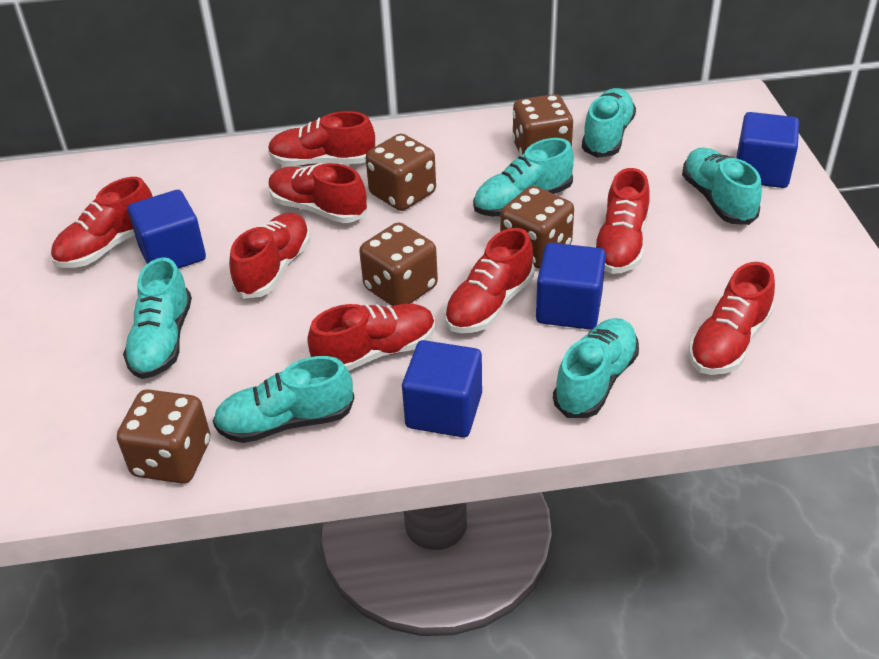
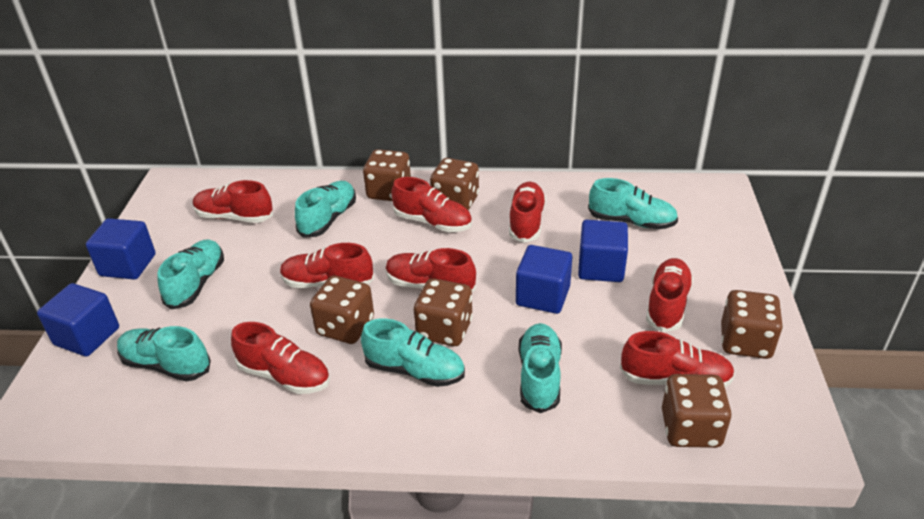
brown dice: [117,389,210,483] [359,222,438,306] [366,134,436,211] [500,186,574,269] [512,94,573,156] = 5 -> [310,276,374,344] [363,149,411,201] [414,278,473,346] [430,158,479,210] [662,374,732,448] [721,290,783,359] = 6

